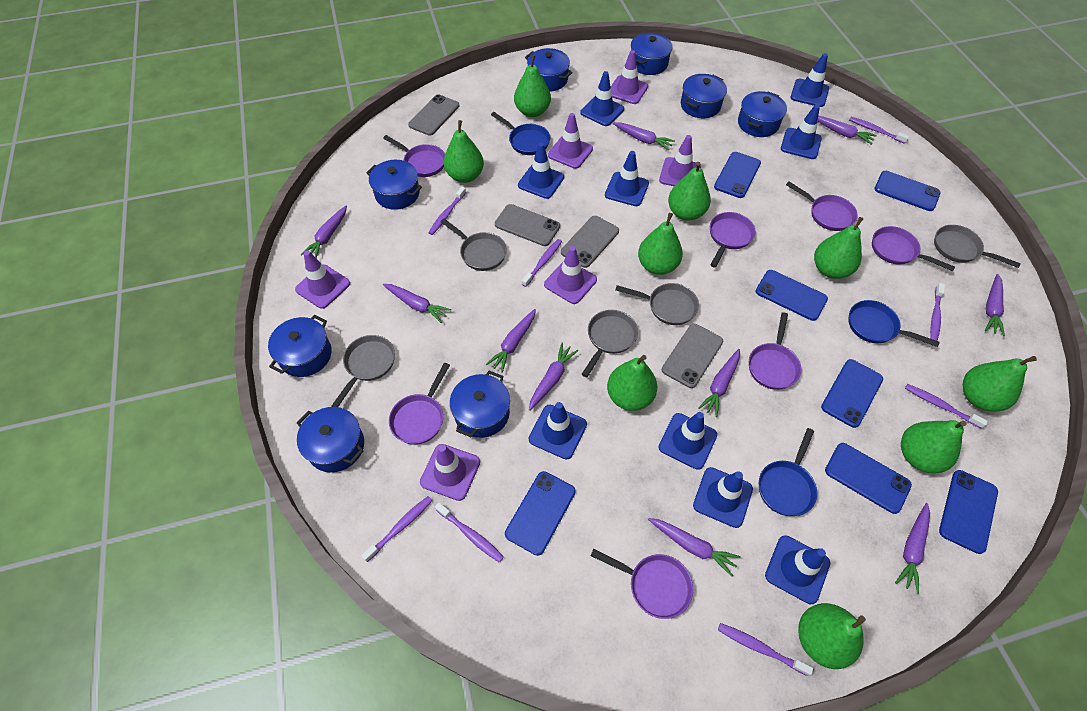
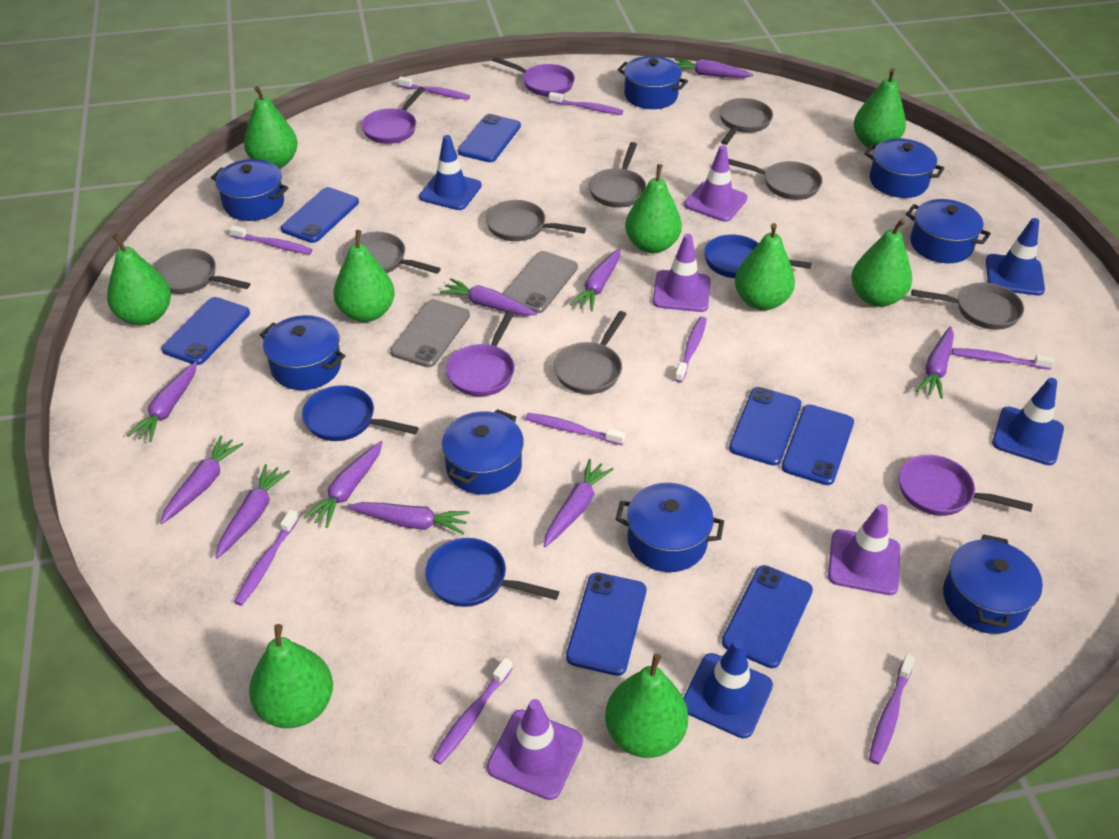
blue traffic cone: [518,143,564,199] [529,402,587,459] [580,71,624,126] [605,151,649,206] [658,412,717,470] [693,467,753,528] [765,535,830,604] [781,104,822,159] [790,53,829,107] = 9 -> [419,135,482,210] [683,639,773,738] [986,218,1045,295] [992,378,1064,465] = 4
grey pan: [331,335,395,407] [441,219,507,271] [582,310,638,377] [615,283,699,325] [934,225,1021,268] = 5 -> [153,249,250,294] [343,232,441,274] [486,200,586,241] [554,311,627,394] [589,142,646,208] [719,98,773,145] [728,159,823,200] [911,282,1024,330] = 8
grey phone: [408,94,459,136] [495,204,560,246] [561,216,619,268] [662,324,723,388] = 4 -> [391,299,470,367] [503,251,578,313] = 2
purple pan: [383,135,445,177] [389,363,450,445] [591,549,693,619] [710,212,756,267] [749,312,801,390] [786,182,858,231] [872,226,955,271] = 7 -> [362,87,425,144] [446,310,515,397] [492,57,575,97] [899,455,1033,516] = 4
purple toothbrush: [361,496,433,562] [428,187,466,235] [435,503,504,563] [522,239,562,287] [718,623,813,676] [849,117,910,144] [905,384,988,428] [930,283,945,341] = 8 -> [229,225,312,255] [234,510,299,606] [398,77,470,100] [432,658,513,764] [525,413,625,445] [549,92,623,115] [675,317,707,383] [869,654,915,764] [952,348,1055,370] = 9
purple traffic cone: [295,251,350,309] [420,444,480,501] [544,246,597,304] [548,113,593,169] [611,50,648,104] [659,135,701,186] = 6 -> [487,699,583,800] [653,234,711,312] [684,145,747,222] [828,504,901,595] = 4

